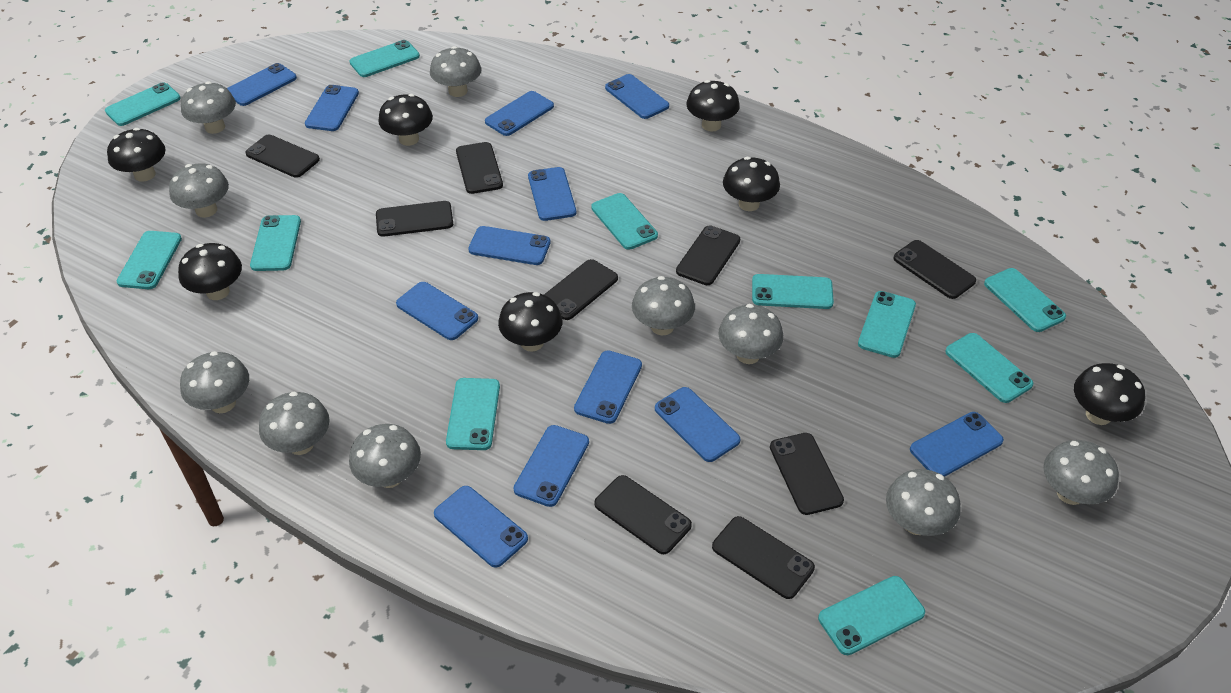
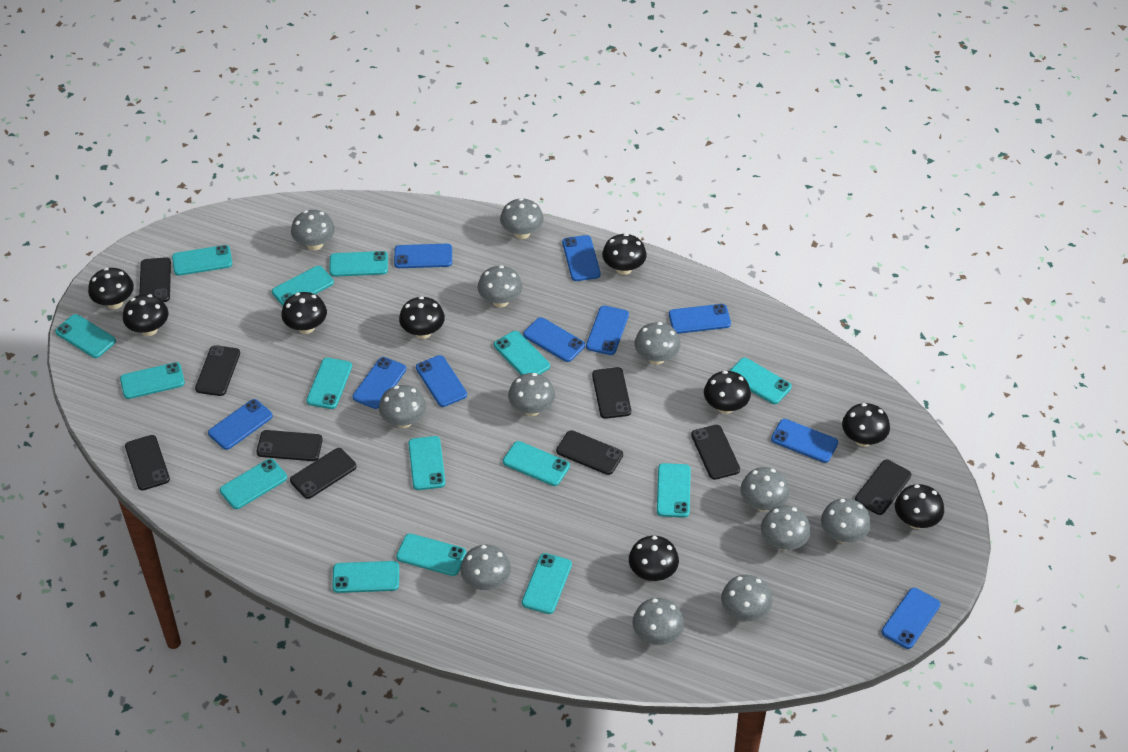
black mushroom: [107,128,166,182] [178,243,242,300] [378,94,433,146] [498,292,562,352] [687,80,740,132] [723,157,780,211] [1074,363,1145,425] = 7 -> [88,268,134,309] [123,294,169,336] [281,292,327,334] [399,296,445,339] [602,233,646,275] [629,536,679,581] [704,371,751,414] [842,403,890,447] [895,484,944,529] = 9
blue phone: [227,63,297,106] [305,85,359,131] [396,282,478,340] [434,486,528,568] [468,226,551,265] [485,91,554,136] [513,425,589,507] [528,167,576,221] [574,350,642,424] [605,74,669,119] [655,387,740,462] [910,412,1004,477] = 12 -> [208,399,273,450] [353,357,406,409] [394,244,452,268] [416,355,467,407] [523,317,585,362] [562,235,601,281] [586,306,629,355] [669,304,731,334] [771,419,838,463] [881,588,941,649] = 10
grey mushroom: [169,163,229,218] [180,351,249,413] [181,81,236,134] [259,392,330,455] [349,424,421,488] [430,46,481,97] [632,276,695,335] [718,304,783,364] [886,469,961,536] [1043,440,1119,505] = 10 -> [291,210,335,250] [379,385,426,428] [460,545,511,590] [478,265,523,307] [500,198,544,239] [508,373,555,416] [632,598,684,645] [634,322,681,365] [721,575,772,621] [740,467,790,512] [761,505,811,551] [821,498,871,543] = 12
turquoise phone: [105,82,181,126] [117,231,182,289] [250,215,301,271] [350,40,420,77] [446,378,500,450] [591,193,658,250] [752,274,834,309] [818,576,925,655] [858,291,916,358] [945,333,1033,403] [984,268,1066,332] = 11 -> [55,314,116,358] [120,362,185,399] [172,245,232,276] [220,459,287,509] [272,266,334,306] [306,358,352,409] [329,251,388,277] [332,561,399,593] [396,533,466,576] [408,436,445,490] [494,331,550,375] [503,441,570,486] [522,553,572,614] [657,463,691,518] [730,358,792,404] = 15

